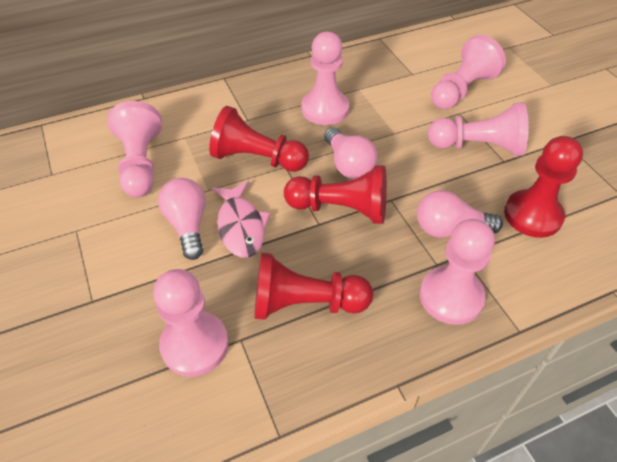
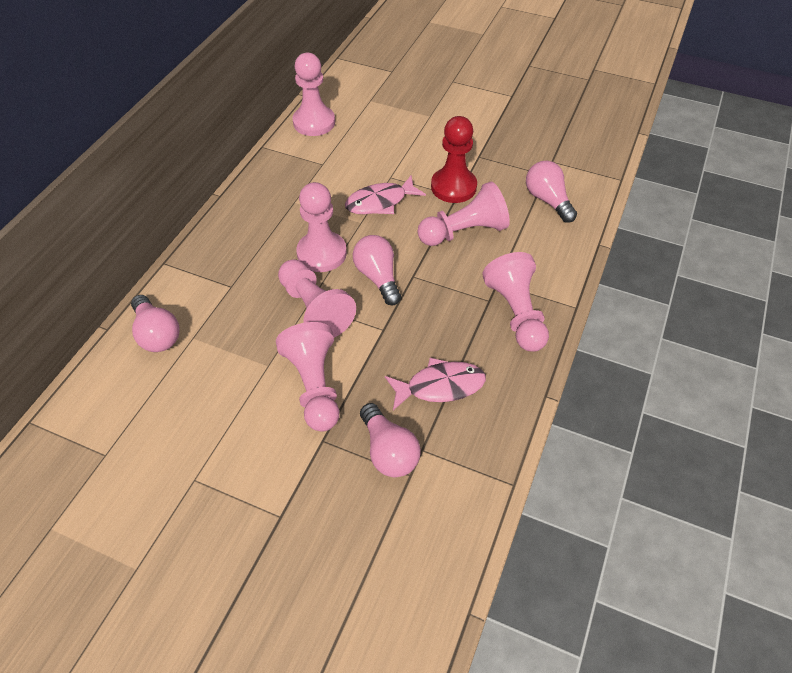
pink fish: [211,181,271,258] = 1 -> [345,175,426,214] [385,358,486,410] = 2
pink light bulb: [158,178,206,260] [324,127,378,179] [417,190,503,238] = 3 -> [131,295,179,352] [353,235,401,306] [360,403,421,477] [526,161,577,223] = 4
red pawn: [209,106,309,172] [254,252,373,320] [284,165,387,224] [504,136,583,238] = 4 -> [431,116,477,203] = 1

